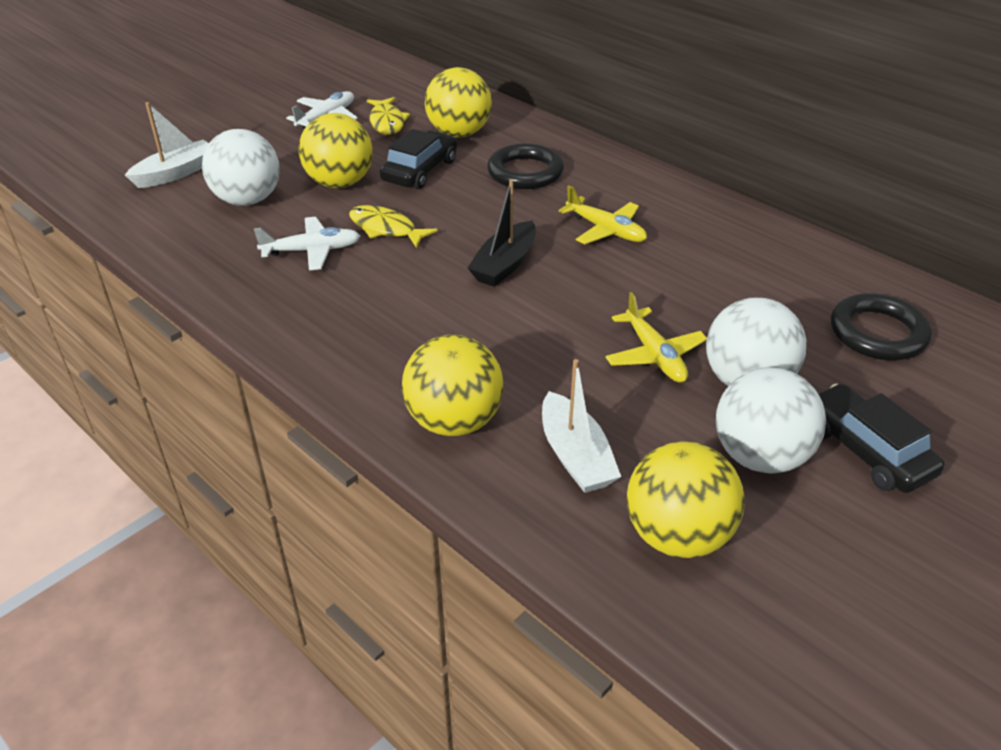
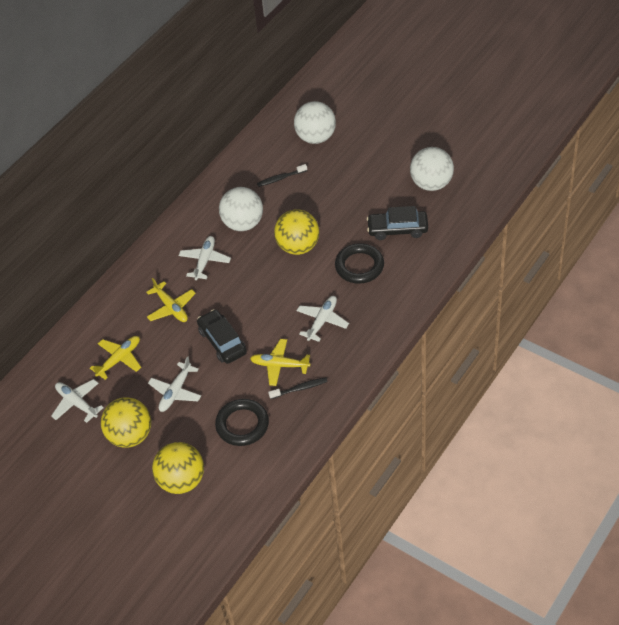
black boat: [467,179,536,287] = 1 -> none = 0
black toothbrush: none = 0 -> [257,164,307,187] [268,377,328,399] = 2
white boat: [125,102,209,188] [542,359,621,493] = 2 -> none = 0
white plane: [254,217,360,271] [286,91,358,129] = 2 -> [51,379,104,423] [148,356,201,412] [179,236,231,280] [296,296,349,342] = 4
yellow ball: [299,113,373,188] [402,335,504,436] [425,67,492,137] [627,441,745,558] = 4 -> [101,397,151,448] [152,442,204,494] [274,210,319,255] = 3
yellow fish: [349,205,438,248] [367,97,410,135] = 2 -> none = 0
yellow plane: [559,185,647,244] [605,292,707,383] = 2 -> [90,336,141,380] [146,278,196,322] [250,339,311,386] = 3

